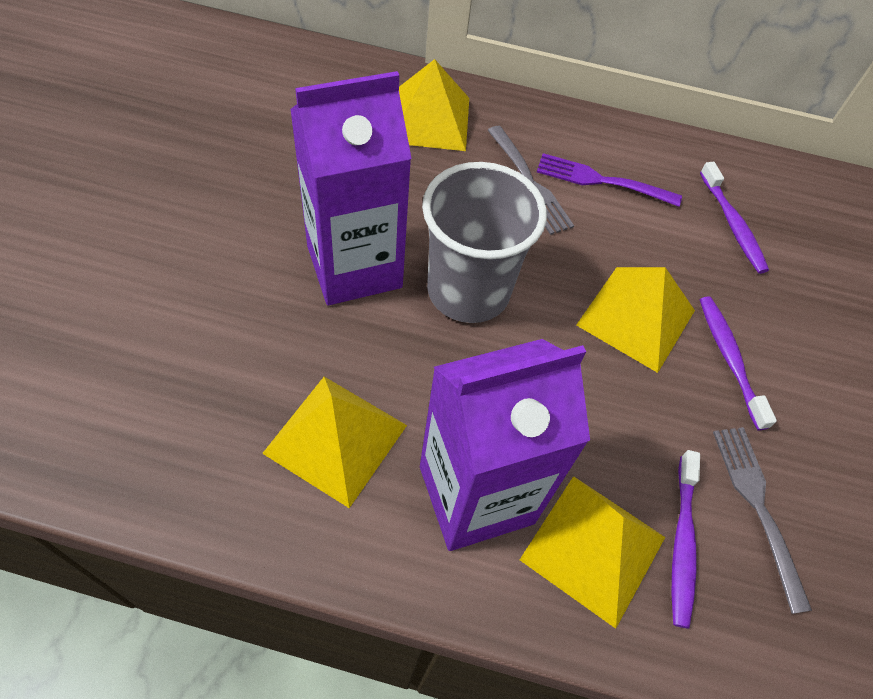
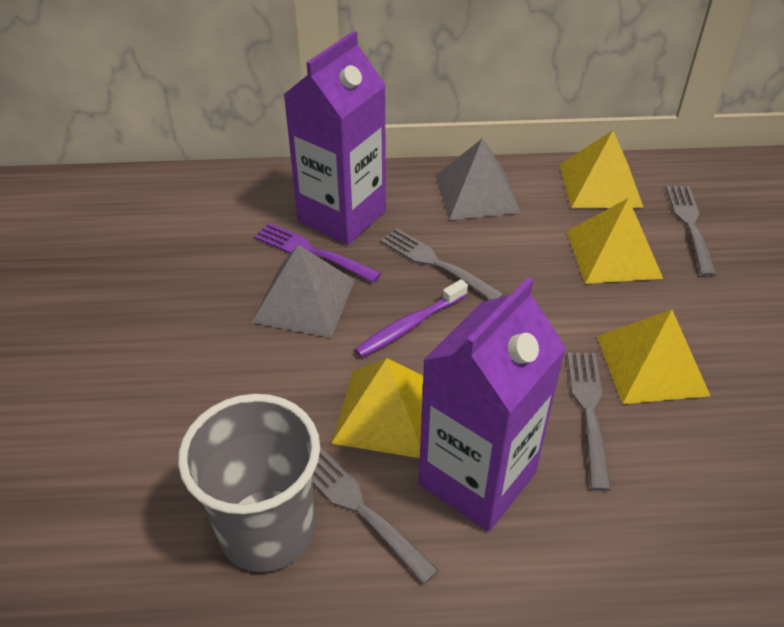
grey fork: [488,126,574,235] [713,427,812,614] = 2 -> [312,447,439,584] [381,228,504,300] [567,352,611,491] [666,186,717,277] = 4
grey pyramid: none = 0 -> [251,245,355,338] [435,138,521,220] = 2
purple toothbrush: [671,450,700,628] [700,162,769,274] [700,296,777,430] = 3 -> [354,279,468,358] = 1

